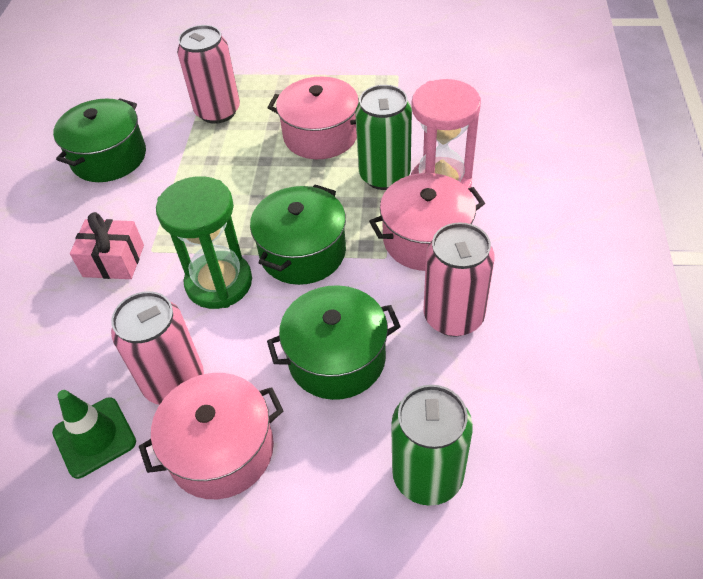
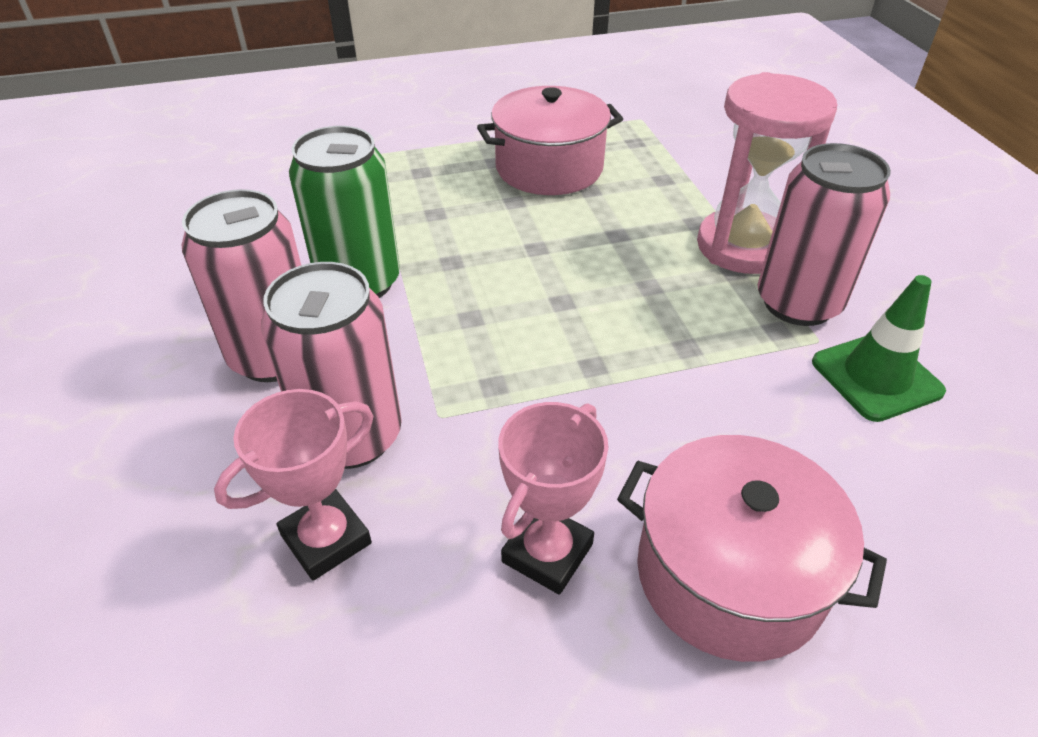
green can: [355,85,412,190] [391,385,473,506] = 2 -> [289,126,400,298] = 1
green hourglass: [156,176,252,309] = 1 -> none = 0
green pot: [53,98,146,182] [250,185,346,285] [267,285,401,400] = 3 -> none = 0
pink gift: [70,212,144,279] = 1 -> none = 0
pink pot: [139,373,283,499] [267,77,359,159] [369,173,485,271] = 3 -> [477,86,623,195] [617,435,887,662] = 2
pink trophy: none = 0 -> [214,389,373,581] [498,402,609,595] = 2

